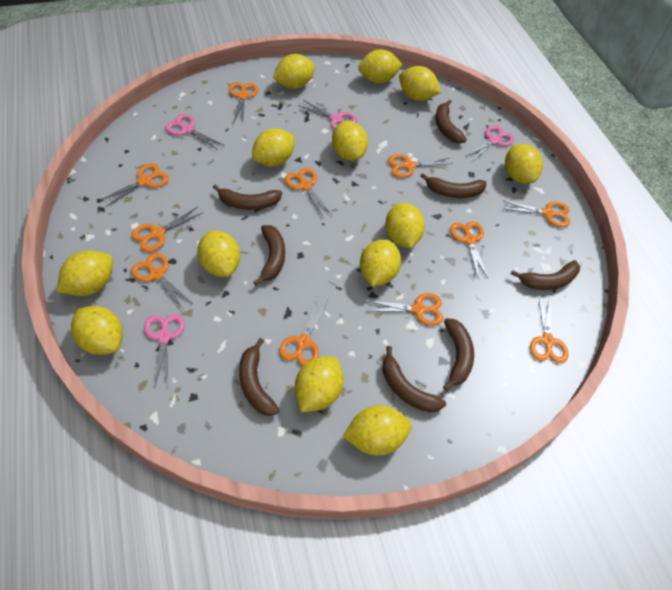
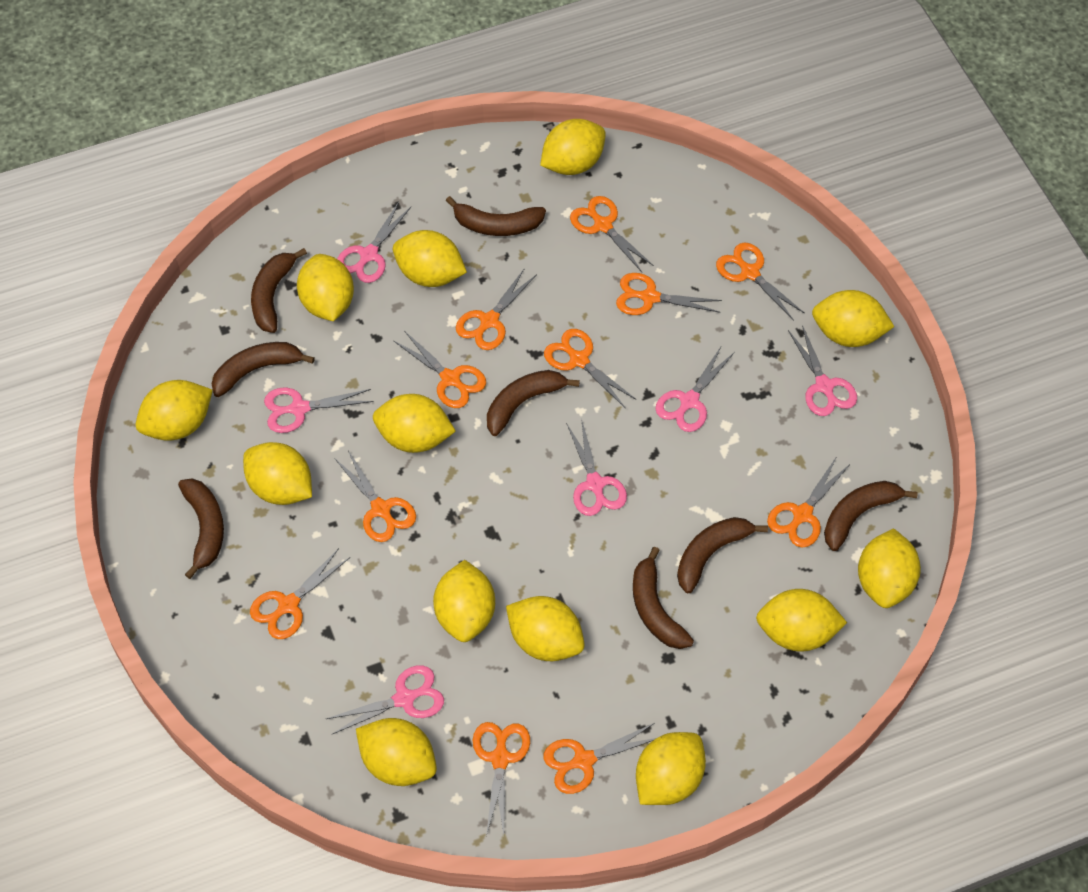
pink scissors: [144,314,185,389] [165,114,225,150] [298,100,357,129] [465,125,514,162] = 4 -> [264,388,374,433] [326,665,444,735] [337,202,411,283] [566,418,627,516] [655,345,735,432] [788,325,857,416] = 6

